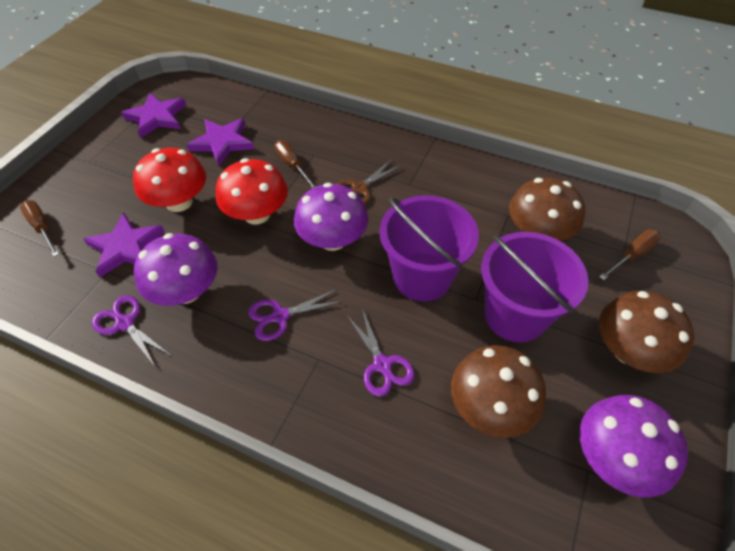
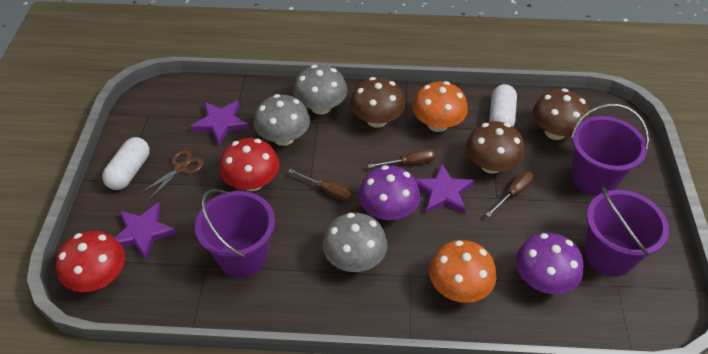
grey mushroom: none = 0 -> [254,94,310,146] [293,65,347,115] [323,213,387,272] = 3
orange mushroom: none = 0 -> [412,81,468,132] [429,240,497,303] = 2
purple bucket: [380,195,479,302] [481,232,588,343] = 2 -> [195,189,275,278] [571,104,649,196] [584,187,669,276] = 3
purple mushroom: [134,233,217,306] [294,183,368,251] [580,395,688,497] = 3 -> [359,165,420,220] [516,233,584,294] = 2
purple scissors: [92,295,170,366] [248,289,343,341] [347,309,415,396] = 3 -> none = 0
white capsule: none = 0 -> [102,137,150,190] [489,84,517,127] = 2

